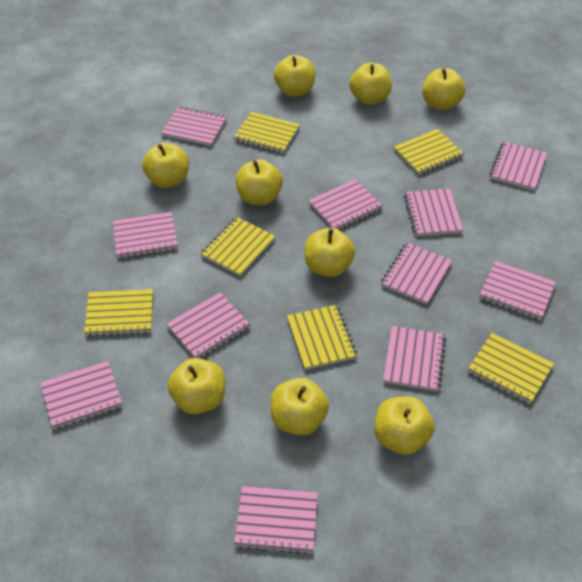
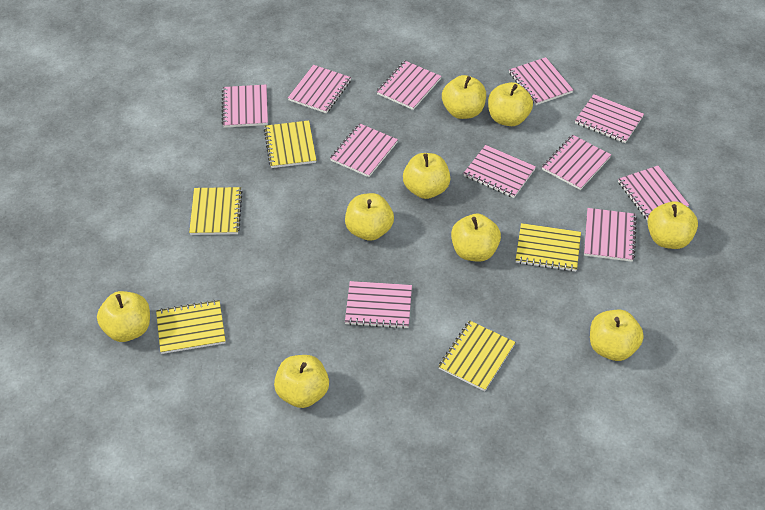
yellow notebook: [84,289,153,337] [200,217,275,276] [234,112,300,153] [287,305,357,370] [394,129,464,175] [468,333,554,404] = 6 -> [156,300,225,354] [189,187,242,235] [264,121,316,168] [438,320,515,391] [516,223,581,272] = 5

